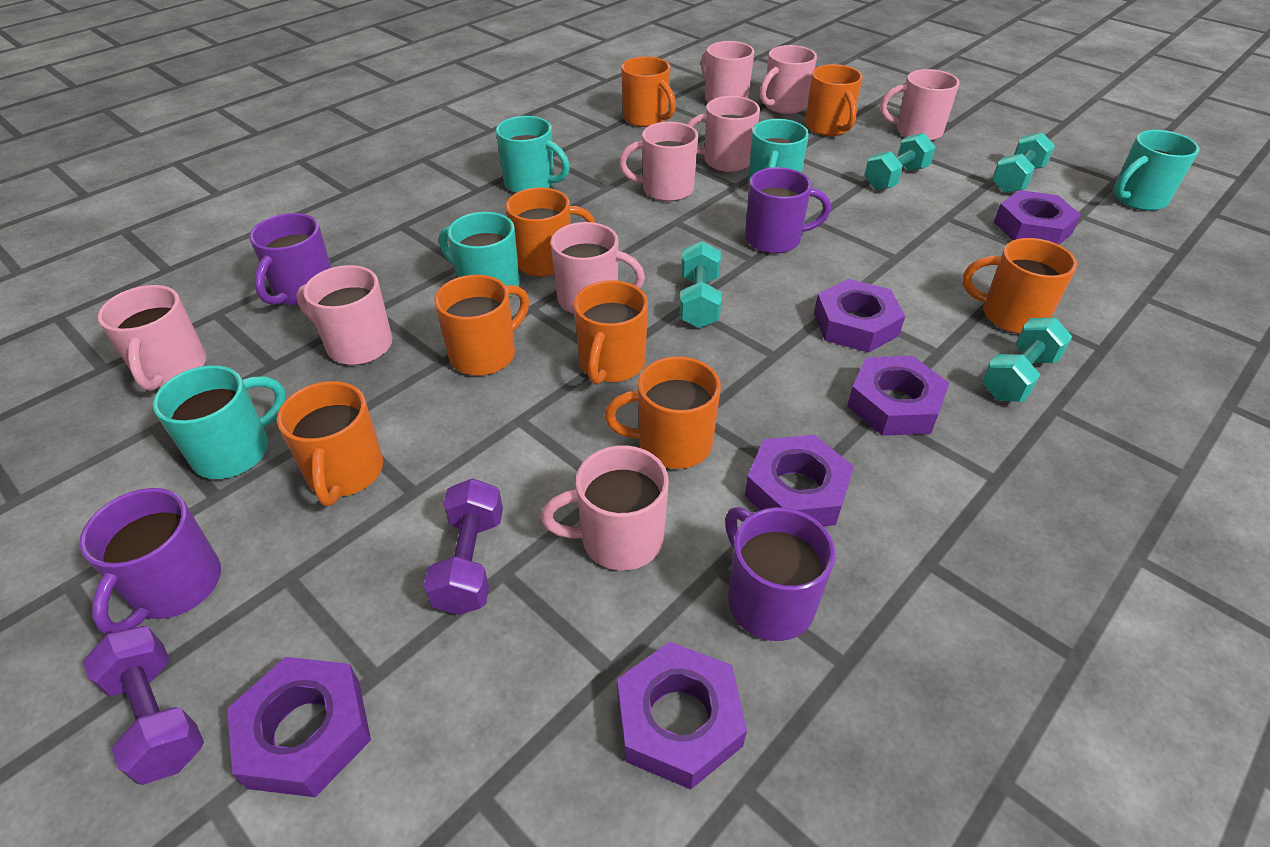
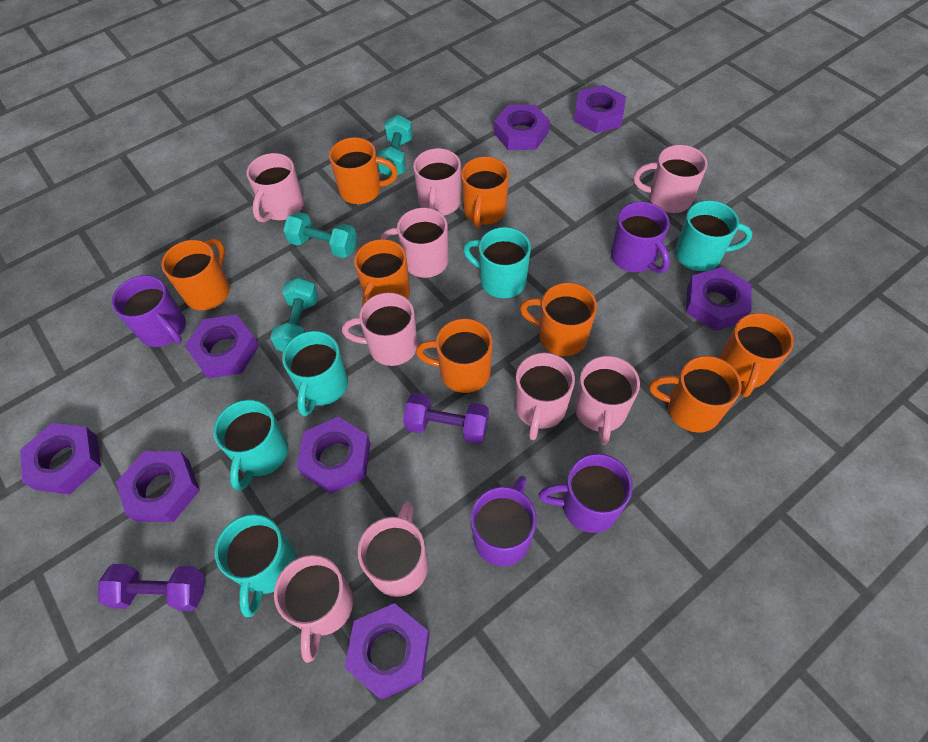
purple nut: [227,657,371,797] [617,642,747,789] [745,435,854,526] [814,279,905,353] [847,356,949,436] [994,190,1081,245] = 6 -> [20,423,101,495] [116,451,200,522] [185,315,259,378] [297,417,371,494] [345,603,430,700] [494,105,550,150] [574,85,626,133] [686,267,751,331] = 8
turquoise dumbbell: [679,241,722,328] [864,133,936,190] [982,317,1072,402] [992,132,1055,193] = 4 -> [270,278,318,352] [283,212,357,258] [377,115,413,177] = 3

